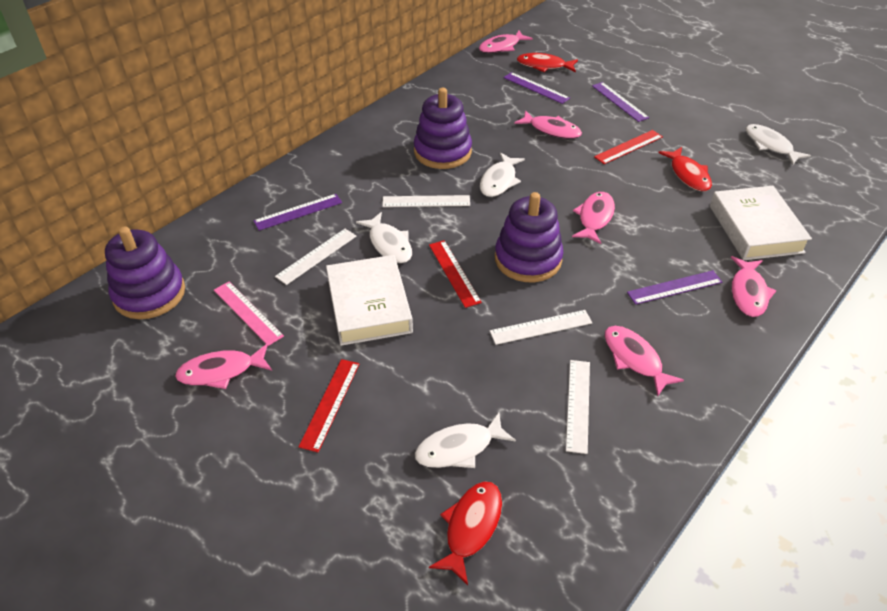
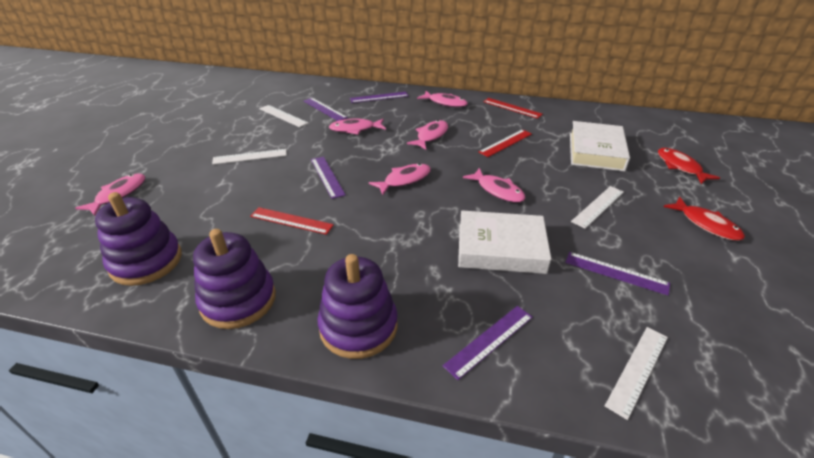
pink ruler: [214,282,284,346] = 1 -> none = 0
purple ruler: [253,194,342,231] [503,72,570,104] [592,82,649,122] [627,270,722,305] = 4 -> [304,98,348,121] [311,157,346,199] [350,92,409,103] [443,306,533,380] [565,252,670,295] = 5
red fish: [429,481,502,585] [517,53,578,72] [658,147,712,191] = 3 -> [658,148,720,184] [663,197,745,241] = 2
white fish: [356,212,412,263] [415,413,516,468] [480,152,525,197] [746,124,811,165] = 4 -> none = 0

